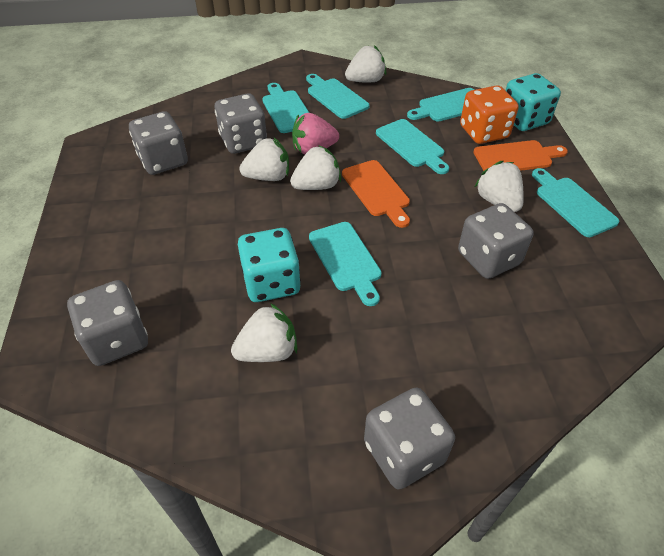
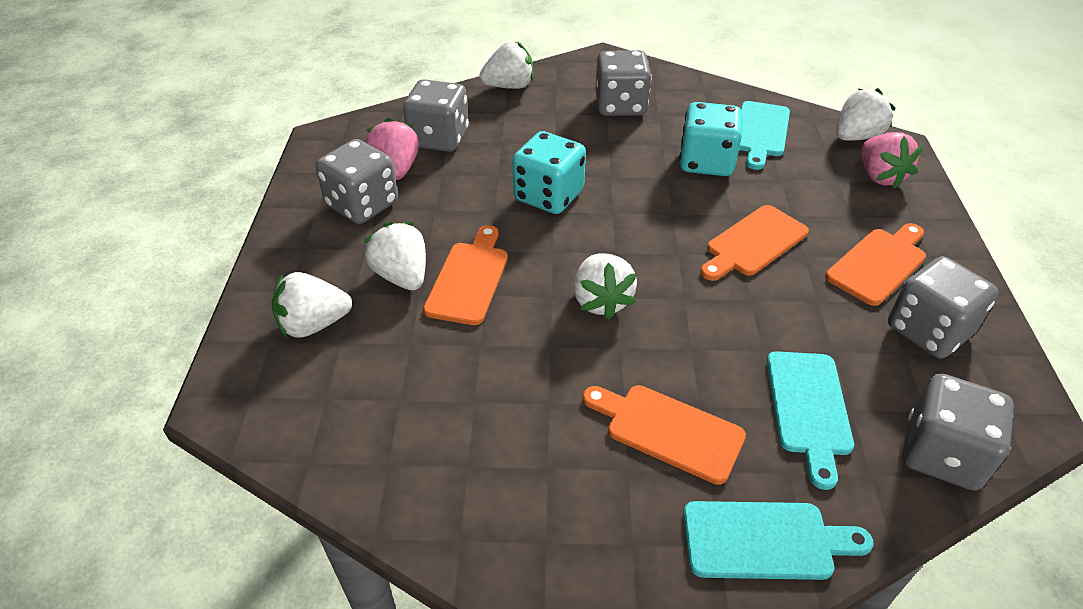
orange cutting board: [342,160,410,228] [474,140,568,171] = 2 -> [423,225,508,325] [583,385,746,485] [700,205,809,281] [825,223,926,306] = 4
orange dice: [460,85,519,144] = 1 -> none = 0
pink strawberry: [292,113,339,154] = 1 -> [366,118,419,180] [861,132,923,189] = 2
turquoise cutting board: [262,83,309,133] [306,74,369,119] [309,222,382,306] [376,119,449,174] [407,88,474,122] [532,168,619,237] = 6 -> [683,501,874,580] [739,101,790,170] [767,351,854,490] = 3

